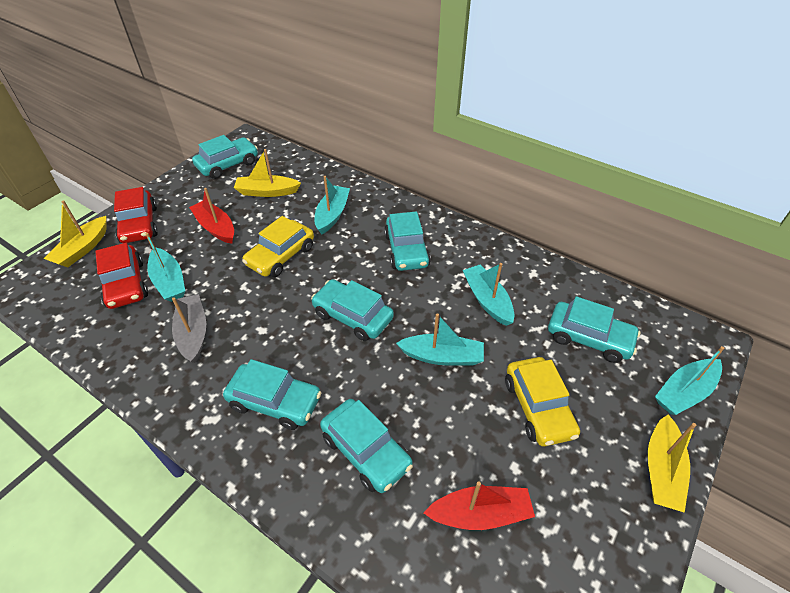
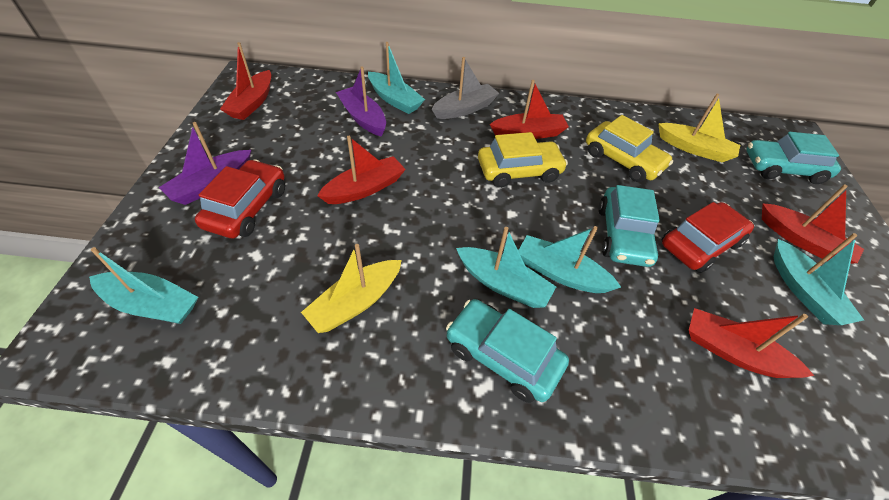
purple boat: none = 0 -> [159,122,251,205] [336,66,386,136] = 2
red boat: [189,188,234,244] [424,482,535,530] = 2 -> [220,42,271,120] [317,136,406,204] [490,80,569,139] [689,308,814,378] [762,185,864,264] = 5
turquoise car: [192,135,258,179] [223,359,321,430] [311,279,394,341] [320,399,413,493] [384,211,431,271] [548,296,640,363] = 6 -> [446,299,569,403] [598,185,660,267] [746,132,841,184] = 3
yellow boat: [44,200,106,268] [234,149,301,197] [648,414,696,513] = 3 -> [301,244,402,333] [658,93,740,162] = 2

